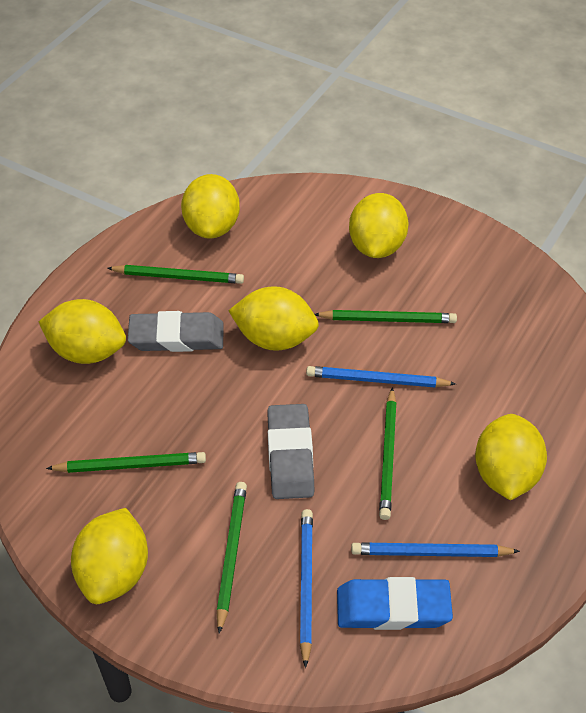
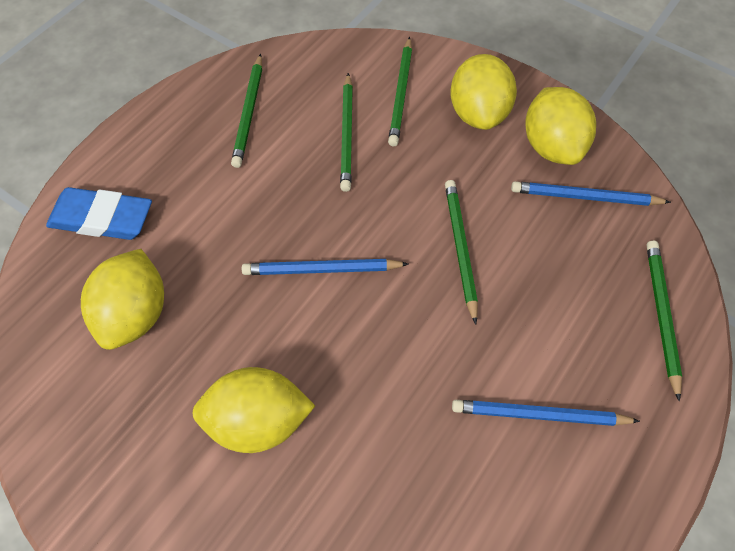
grey eraser: [127,311,224,352] [267,404,315,499] = 2 -> none = 0
yellow lemon: [39,299,126,364] [71,508,148,604] [181,174,240,239] [229,286,319,351] [349,193,408,258] [475,414,547,501] = 6 -> [81,249,164,350] [192,367,315,453] [450,54,517,130] [525,87,596,165] = 4

